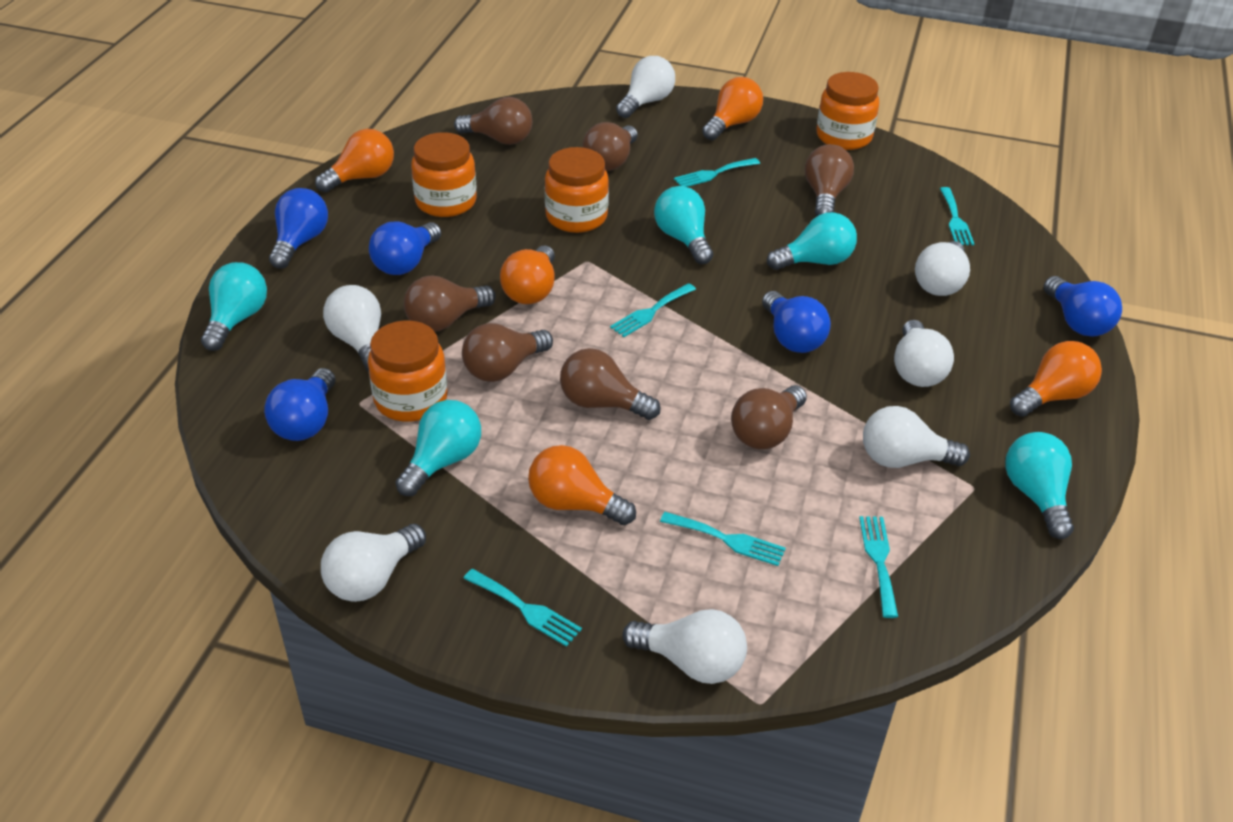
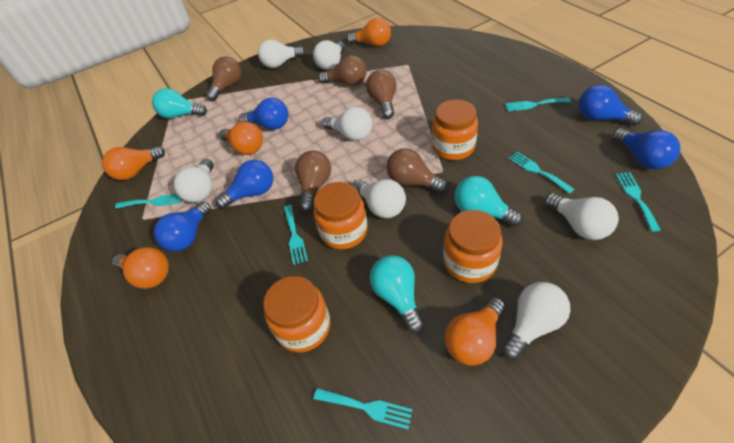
brown light bulb: [404,276,496,332] [454,97,532,145] [462,323,553,382] [560,348,660,420] [582,122,637,171] [731,385,807,449] [805,144,854,216] = 7 -> [206,56,241,101] [295,150,331,212] [318,55,367,86] [366,70,396,119] [386,148,449,194] = 5
turquoise light bulb: [201,262,267,351] [395,400,481,496] [654,186,713,264] [767,212,857,270] [1005,432,1074,539] = 5 -> [152,88,207,119] [370,255,424,333] [454,176,523,227] = 3

